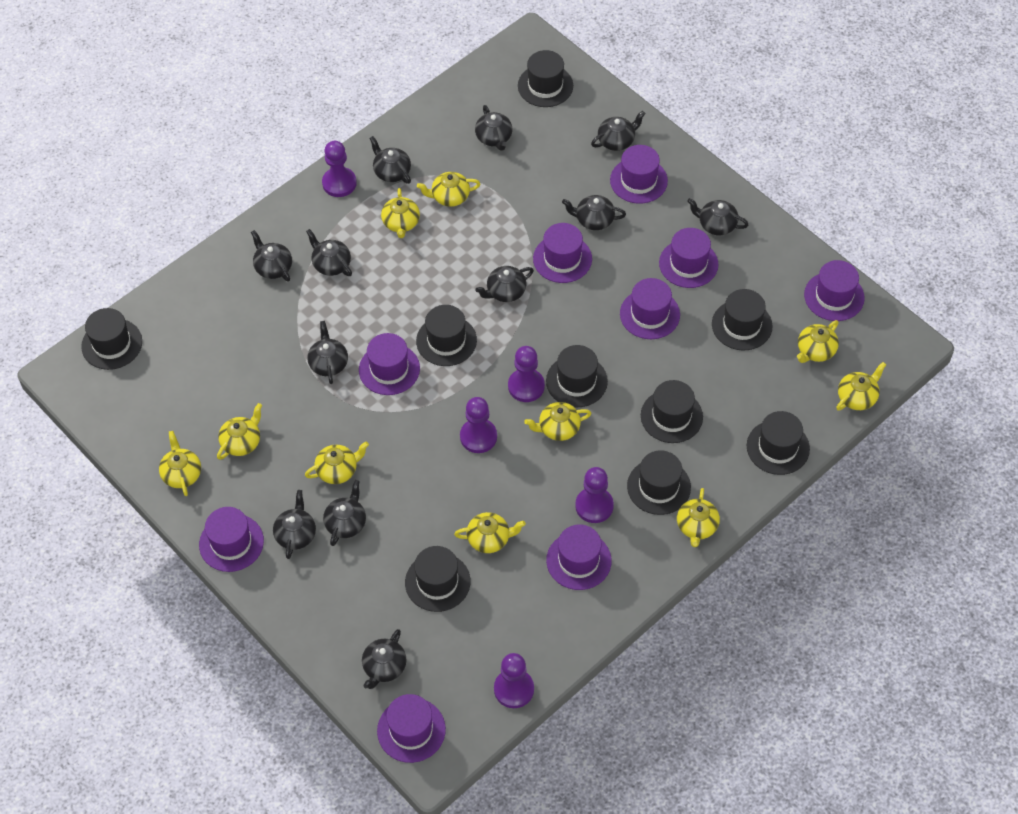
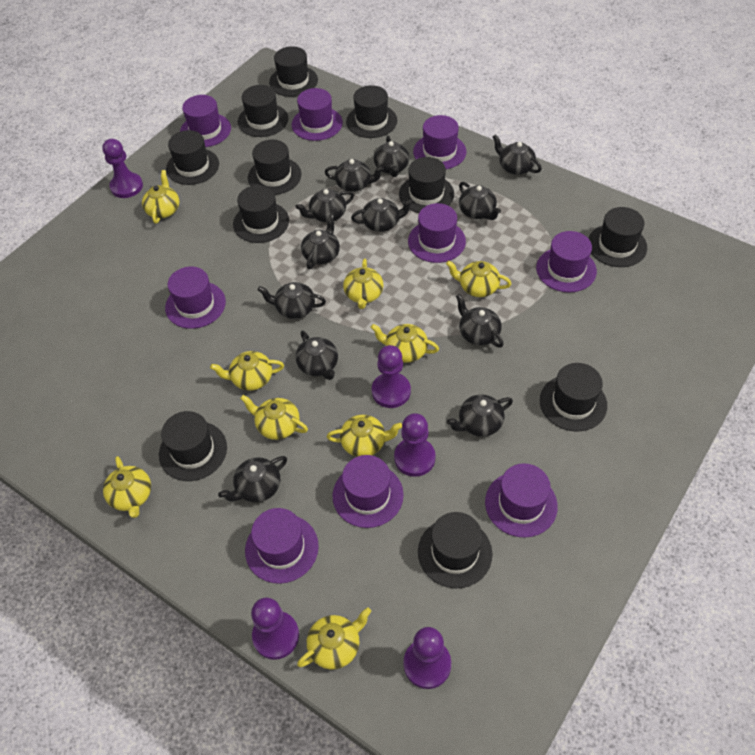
black hat: [81,308,142,370] [405,546,470,612] [416,305,477,366] [518,50,573,107] [546,345,608,407] [627,450,691,515] [641,380,703,443] [712,289,773,351] [747,411,810,475] = 9 -> [159,411,227,481] [166,130,219,185] [233,185,289,243] [238,85,288,137] [248,139,301,195] [269,46,318,97] [346,85,397,138] [399,157,454,213] [418,512,492,588] [540,363,607,432] [588,207,647,267] = 11
yellow teapot: [159,431,201,496] [217,403,262,460] [305,442,369,484] [381,188,420,238] [417,172,480,207] [454,512,526,553] [524,402,591,441] [677,488,720,547] [797,320,839,363] [836,362,886,411] = 10 -> [103,456,151,518] [142,170,179,224] [210,351,284,391] [240,395,308,440] [297,607,371,670] [327,415,402,457] [343,258,384,309] [371,324,439,363] [446,260,511,297] = 9

